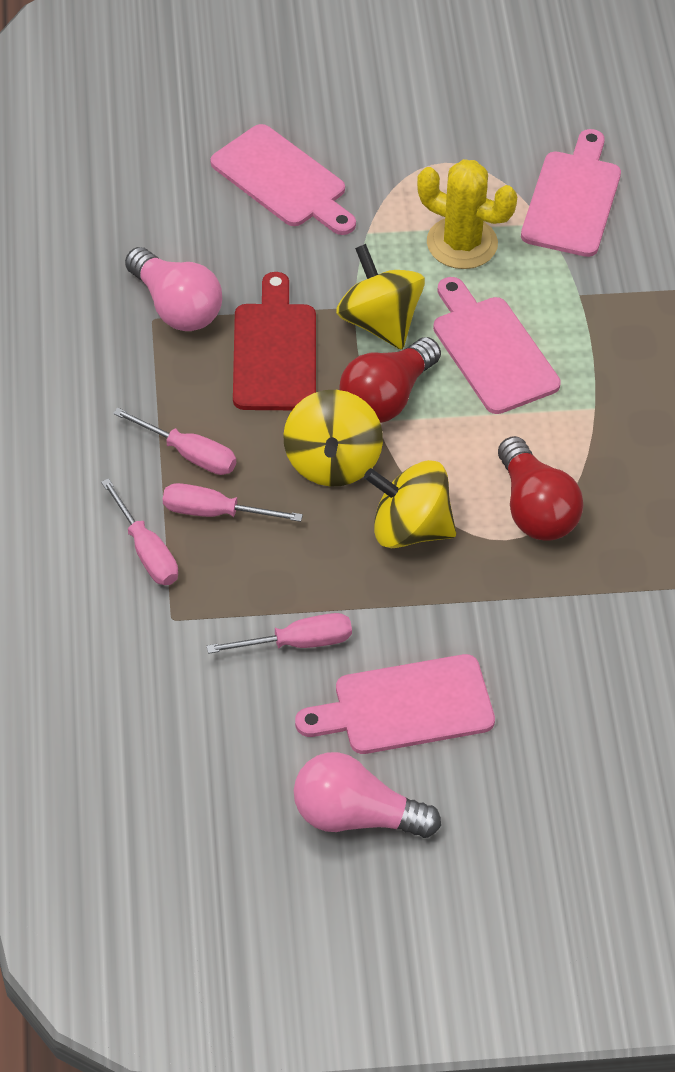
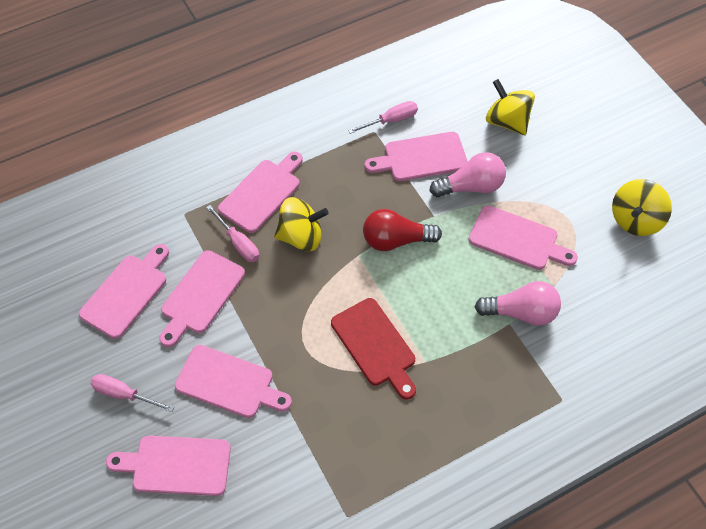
pink cutting board: [211,124,356,235] [295,654,495,754] [433,277,561,414] [521,129,621,257] = 4 -> [79,244,169,339] [106,436,231,496] [159,250,245,347] [175,345,292,418] [218,152,303,233] [365,132,468,181] [468,205,578,270] = 7
pink screwdriver: [101,478,178,585] [113,408,236,475] [163,483,303,522] [207,613,352,654] = 4 -> [90,374,174,412] [206,205,259,262] [348,101,418,134] = 3
red light bulb: [339,337,441,423] [498,436,584,541] = 2 -> [363,209,442,251] = 1
yellow cactus: [417,159,517,269] = 1 -> none = 0

